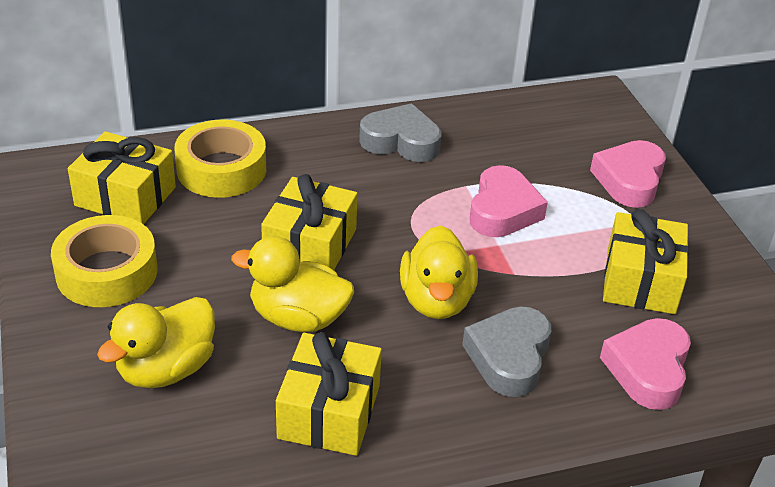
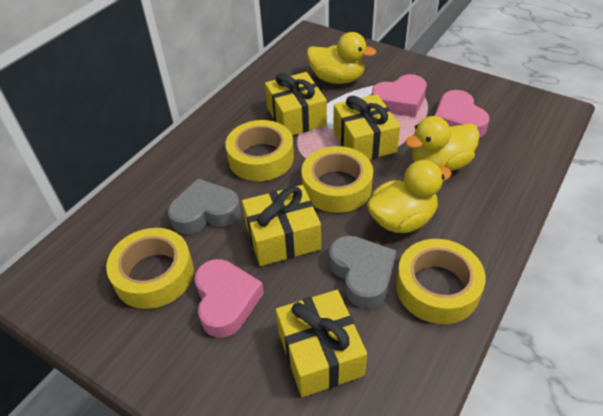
yellow tape: [51,215,158,307] [174,120,266,198] = 2 -> [106,228,194,309] [225,120,294,181] [301,146,373,213] [396,239,486,324] = 4

